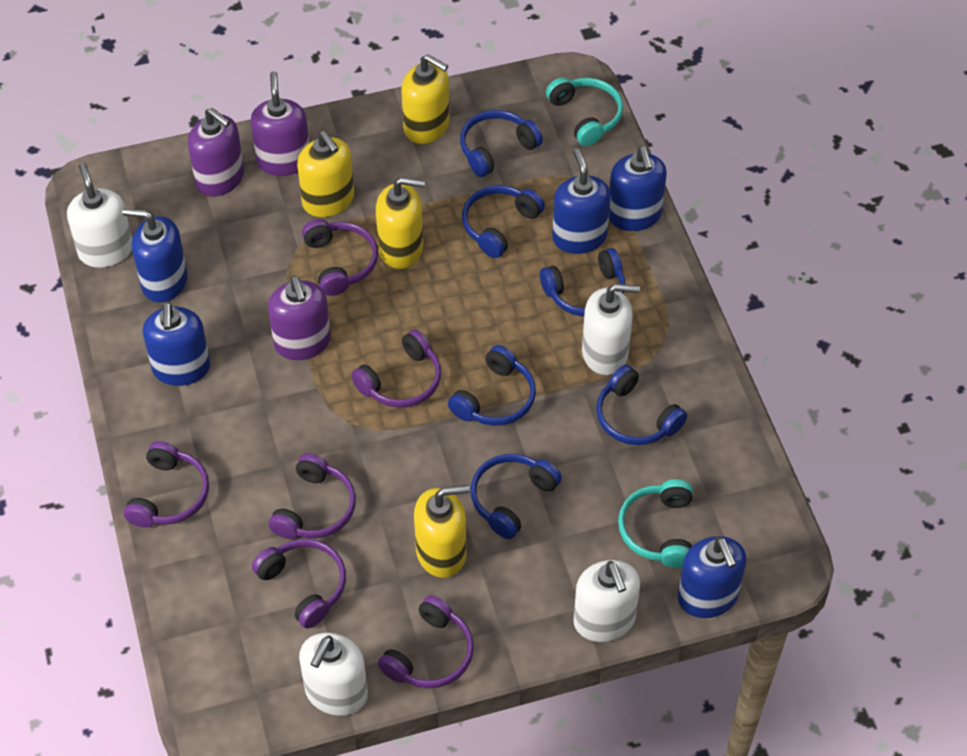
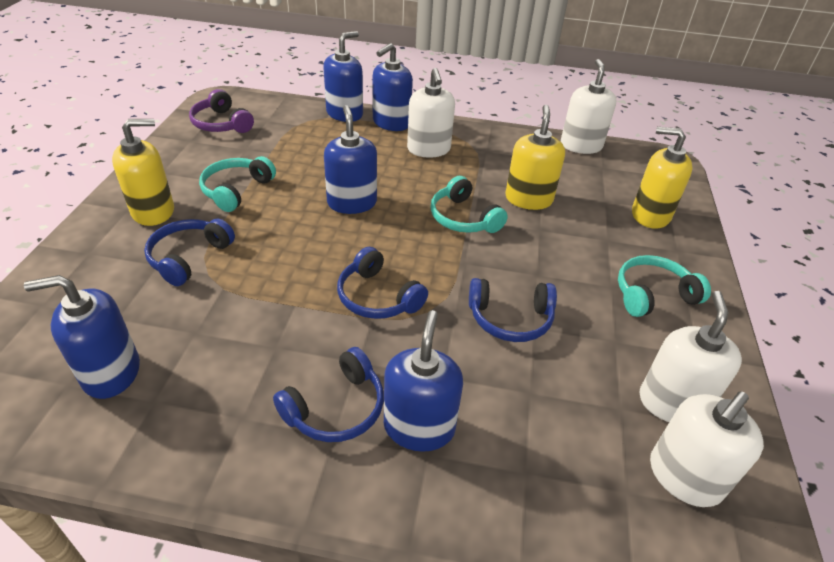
blue headphones: [448,345,536,426] [460,110,543,177] [462,185,545,258] [471,454,562,539] [540,248,625,317] [596,364,687,445] = 6 -> [144,219,235,286] [273,347,384,442] [337,247,428,319] [469,278,557,342] = 4
purple headphones: [124,441,209,527] [252,539,346,628] [269,453,356,539] [302,219,378,296] [351,329,441,408] [378,595,474,688] = 6 -> [189,89,254,133] = 1
purple soap dispenser: [188,108,244,196] [251,71,309,176] [268,276,331,360] = 3 -> none = 0
turquoise headphones: [546,77,623,146] [618,479,693,568] = 2 -> [199,156,276,212] [430,176,508,233] [618,255,711,317] = 3
yellow soap dispenser: [297,131,354,217] [376,177,425,269] [401,54,450,144] [414,485,470,578] = 4 -> [112,119,174,226] [505,105,565,210] [632,127,692,229] = 3

